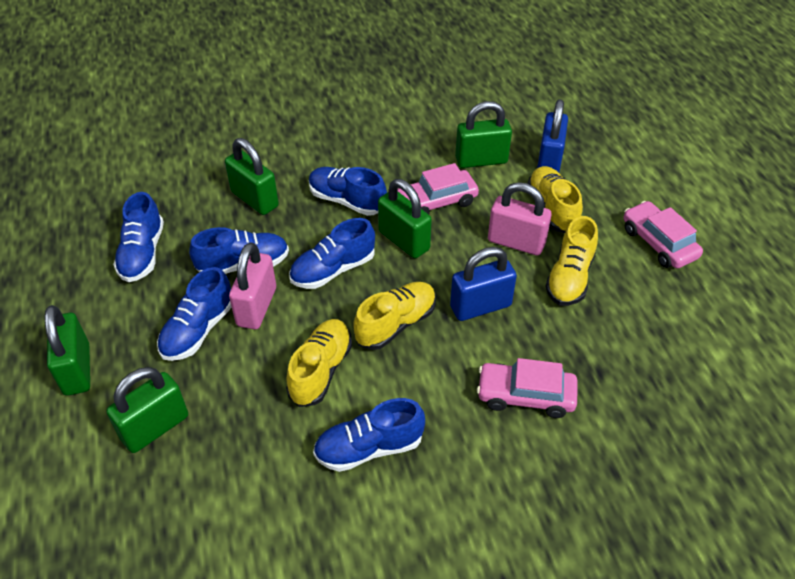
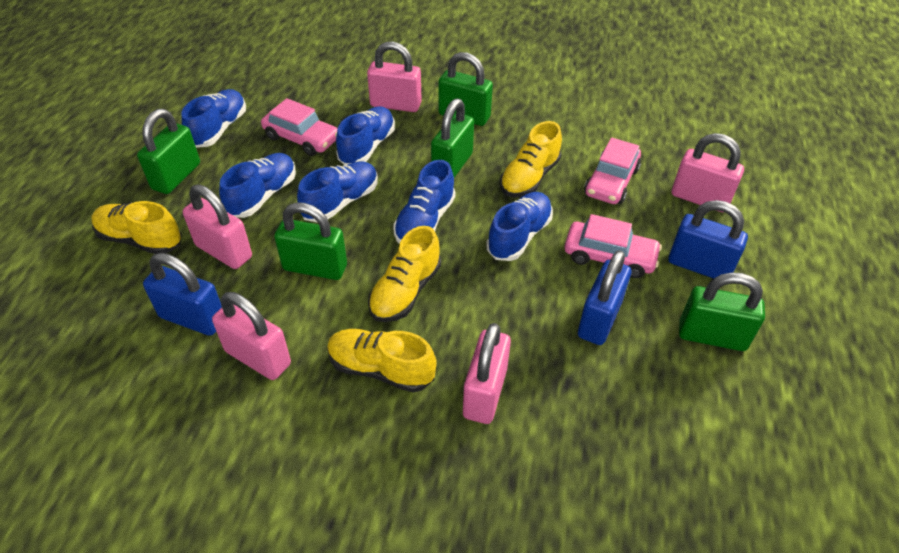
blue padlock: [450,247,517,321] [537,100,568,172] = 2 -> [143,253,222,336] [578,250,631,345] [668,200,748,279] = 3
pink padlock: [229,242,276,329] [488,182,552,256] = 2 -> [183,184,252,269] [212,292,291,380] [367,41,422,112] [463,323,511,424] [672,133,744,212] = 5

